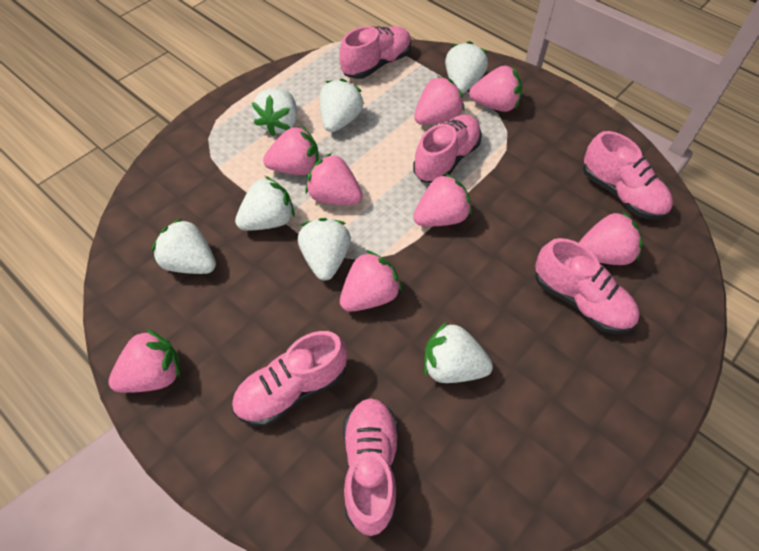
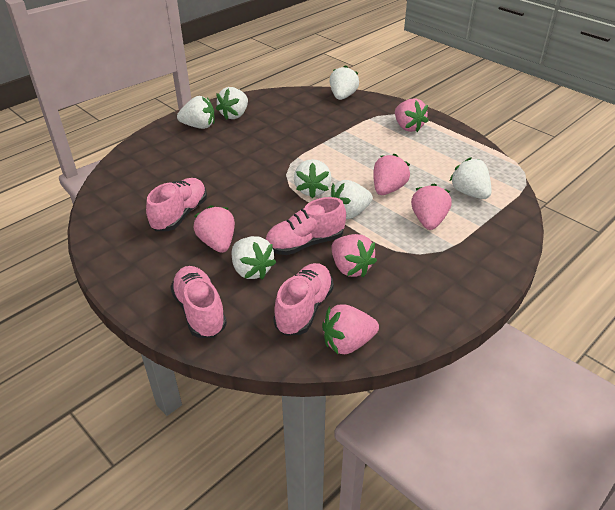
pink shoe: [232,331,347,427] [339,26,411,79] [343,398,398,536] [413,115,482,183] [535,238,640,334] [583,131,673,220] = 6 -> [146,178,207,231] [170,266,227,338] [265,197,346,255] [273,263,334,336] = 4
pink strawberry: [109,329,180,393] [263,126,319,175] [305,153,363,205] [340,250,402,312] [413,173,472,226] [414,76,464,125] [469,66,522,112] [579,211,642,265] = 8 -> [193,205,235,253] [322,304,379,354] [332,234,377,277] [373,154,410,195] [395,98,428,132] [411,183,452,230] = 6

